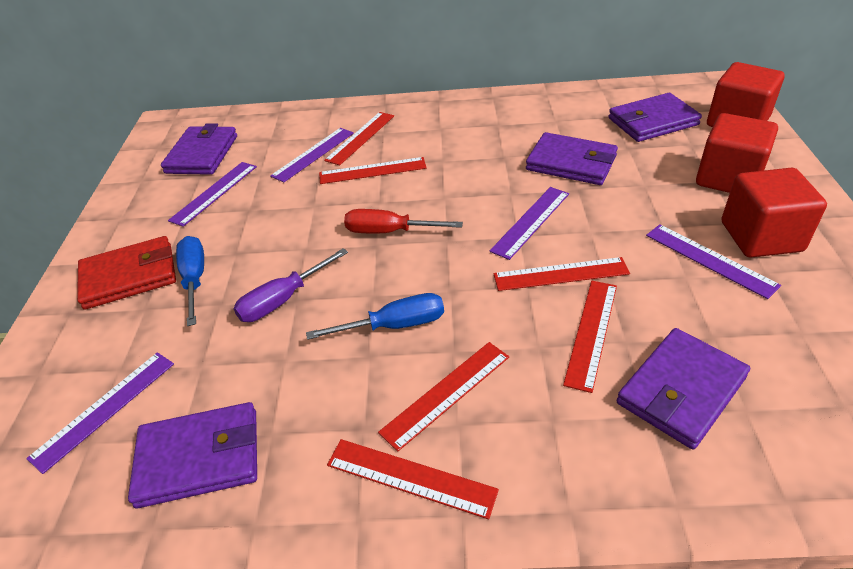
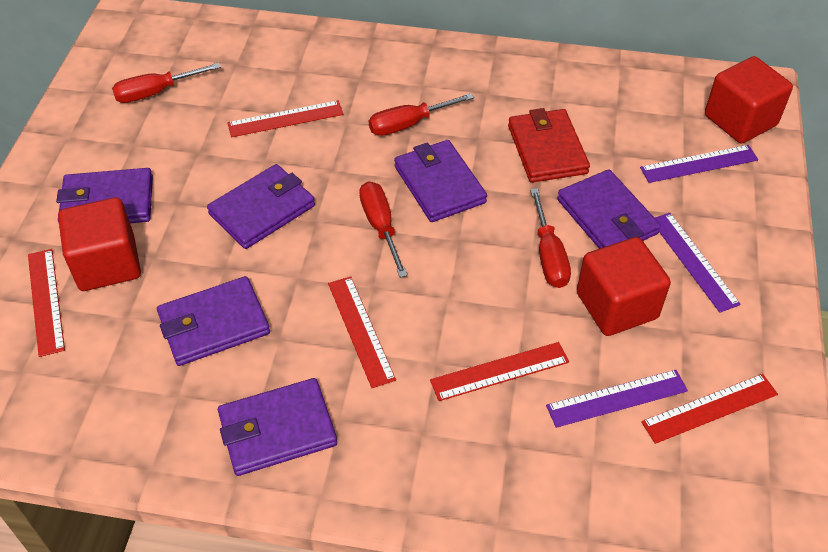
blue screwdriver: [176,236,204,326] [306,293,444,340] = 2 -> none = 0
purple ruler: [26,352,174,474] [168,162,257,227] [270,128,354,182] [489,187,569,260] [646,224,781,299] = 5 -> [546,370,688,428] [640,145,758,183] [655,213,741,313] = 3
purple screwdriver: [233,248,348,322] = 1 -> none = 0
purple wallet: [128,402,257,508] [161,123,237,175] [526,132,618,185] [608,93,702,142] [617,328,750,449] = 5 -> [56,168,153,223] [157,276,270,366] [207,164,315,249] [218,378,337,476] [394,140,487,222] [557,169,661,249] = 6
red ruler: [319,157,427,184] [324,112,394,165] [327,439,499,519] [378,342,509,452] [494,257,630,291] [563,281,617,393] = 6 -> [28,249,65,357] [227,100,343,137] [328,276,396,388] [430,342,569,401] [641,374,778,444] = 5
red screwdriver: [344,209,463,233] = 1 -> [112,63,221,103] [359,181,408,278] [369,93,474,136] [530,188,571,288] = 4

